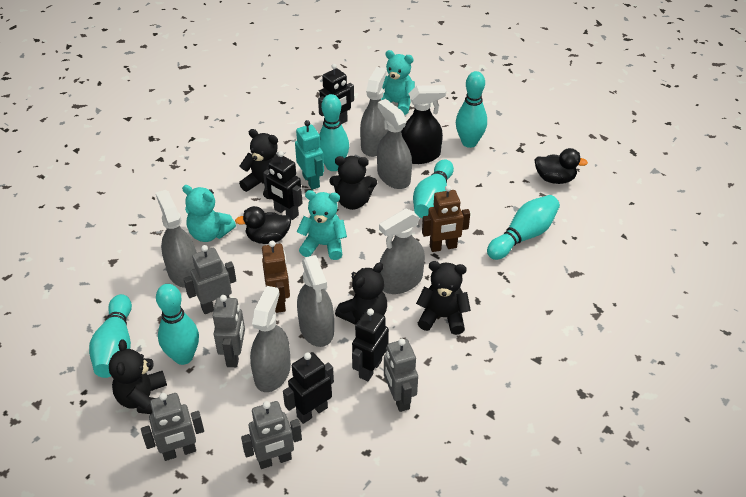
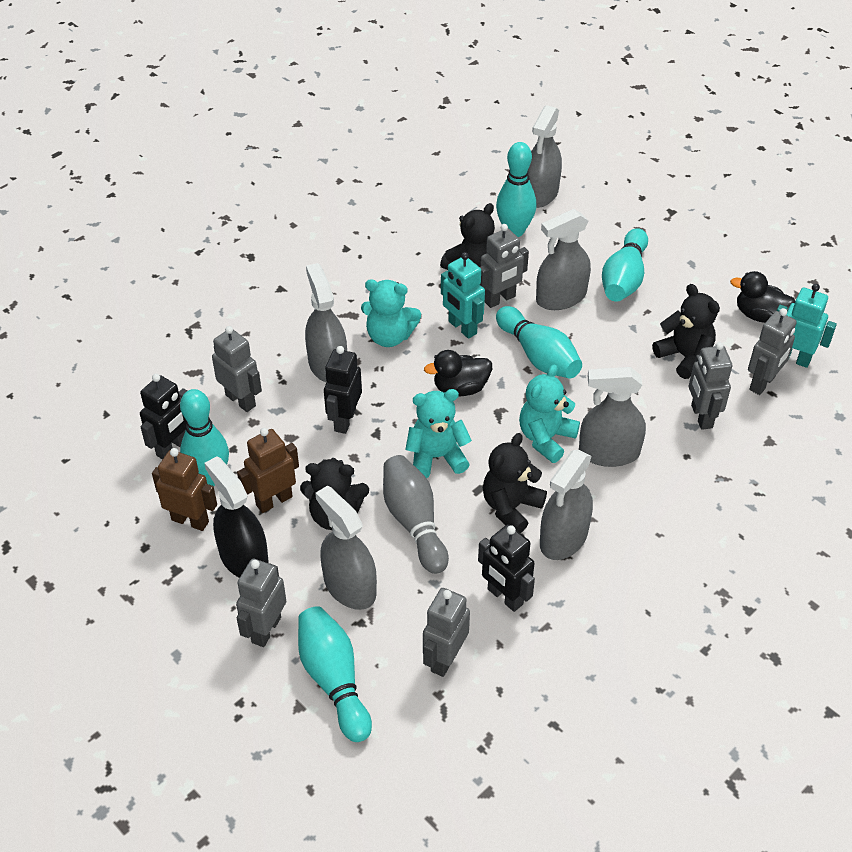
black robot: [263,151,303,220] [283,352,334,424] [318,64,354,124] [352,308,389,381] = 4 -> [140,374,187,460] [324,346,362,434] [478,524,535,612] = 3
black teddy bear: [109,339,167,414] [239,129,278,199] [329,156,377,210] [335,262,387,325] [416,261,471,335] = 5 -> [300,458,369,530] [440,203,495,270] [483,433,547,533] [652,284,720,379] = 4
grey bowling pin: none = 0 -> [383,455,449,574] = 1
grey robot: [141,393,204,461] [184,245,236,314] [213,295,245,367] [241,401,302,469] [384,338,418,412] = 5 -> [212,326,262,412] [236,558,286,647] [423,588,470,677] [480,224,529,308] [689,342,732,430] [748,308,797,395] = 6
turquoise bowling pin: [89,294,132,378] [156,284,199,365] [319,94,349,171] [413,159,454,218] [456,71,487,148] [487,195,560,260] = 6 -> [180,389,229,486] [298,606,372,742] [496,142,536,237] [496,306,582,379] [602,228,648,302] = 5
turquoise robot: [295,120,324,190] = 1 -> [441,252,485,339] [777,284,837,368] = 2

